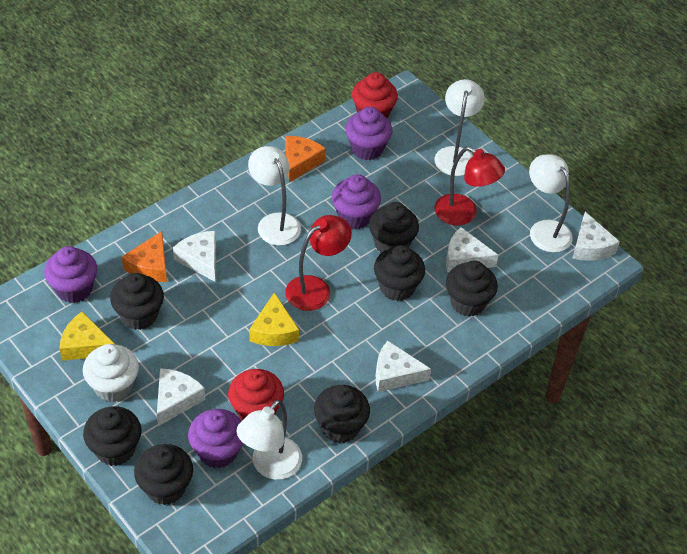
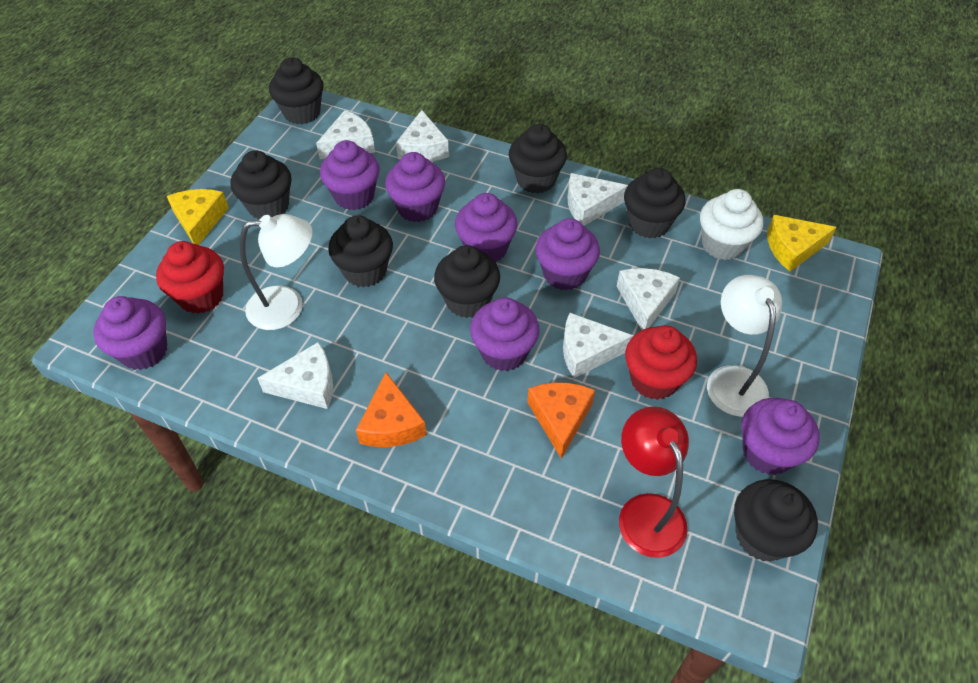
purple cupcake: [44,246,97,303] [188,409,244,468] [332,174,381,229] [345,107,392,160] = 4 -> [93,296,167,370] [320,140,380,210] [385,152,445,222] [455,193,518,262] [470,297,540,371] [535,218,600,290] [741,398,819,475] = 7
red lamp: [285,215,352,311] [434,146,505,225] = 2 -> [619,406,689,558] = 1
white cheese: [157,368,205,426] [173,231,216,282] [376,341,431,392] [446,227,499,272] [573,212,620,261] = 5 -> [257,342,333,409] [316,110,375,159] [396,110,449,161] [563,313,634,378] [568,173,628,226] [617,268,680,330] = 6
white lamp: [236,400,302,480] [248,146,301,246] [434,79,485,176] [529,154,573,253] = 4 -> [240,214,312,330] [707,275,782,417] = 2

